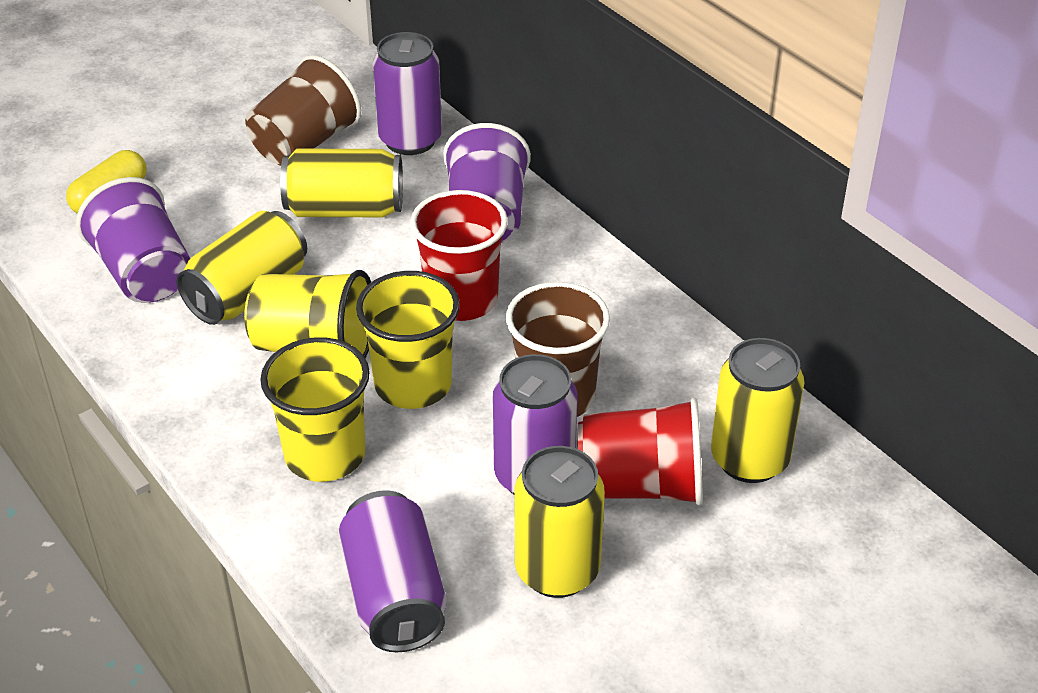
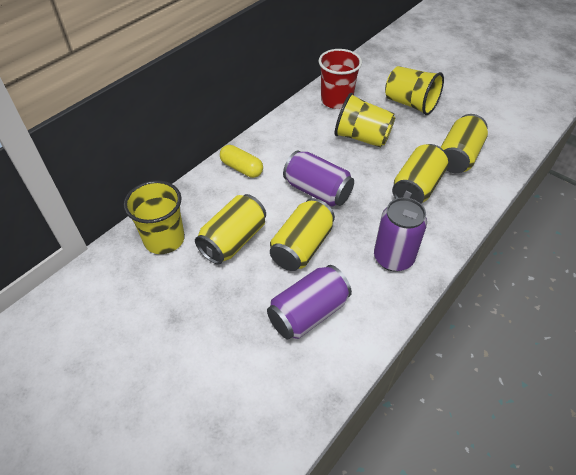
brown cup: [245,55,361,166] [506,282,610,417] = 2 -> none = 0
purple cup: [76,177,190,303] [443,123,531,243] = 2 -> none = 0
red cup: [410,190,508,321] [577,398,703,506] = 2 -> [319,49,362,109] = 1

